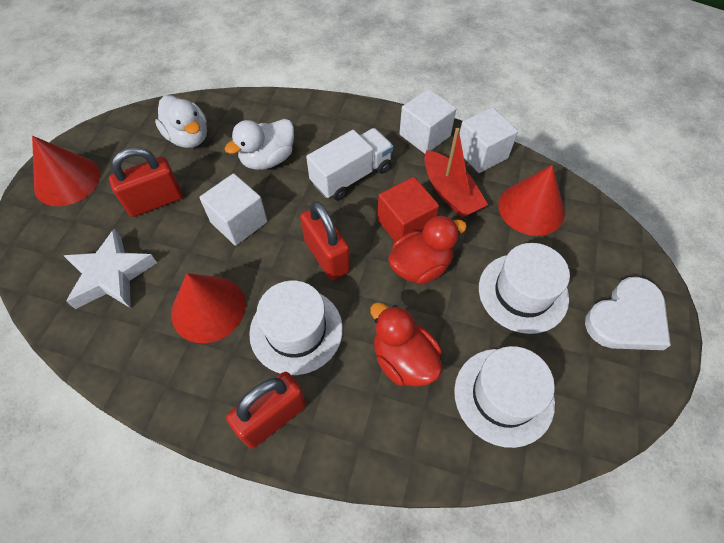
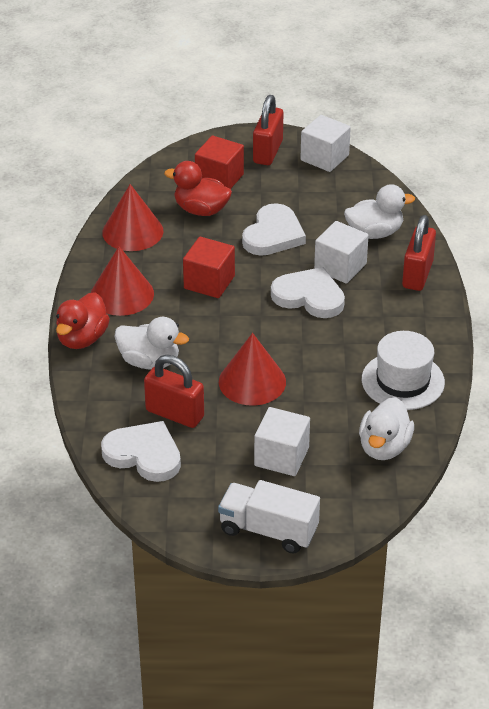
red boat: [424,128,488,218] = 1 -> none = 0
red cube: [377,177,439,241] = 1 -> [183,237,235,298] [195,135,244,189] = 2
white duck: [155,95,207,148] [225,119,294,170] = 2 -> [114,317,189,370] [344,184,415,239] [359,397,414,460] = 3
white hat: [249,281,343,375] [454,346,555,448] [479,243,570,334] = 3 -> [362,331,445,410] = 1
white heart: [585,277,671,350] = 1 -> [101,421,181,482] [242,203,306,256] [271,267,345,318] = 3
white star: [63,229,157,309] = 1 -> none = 0

